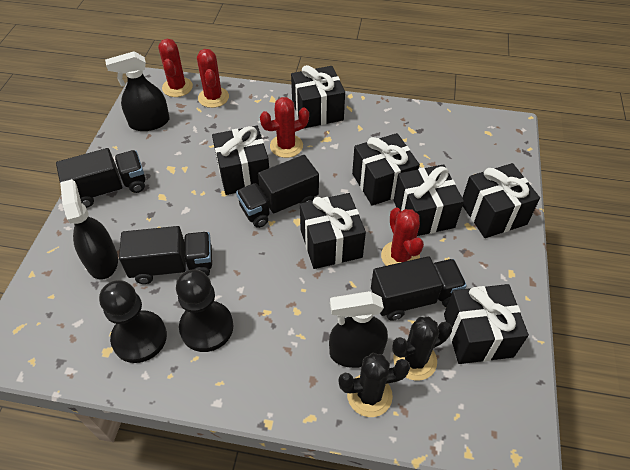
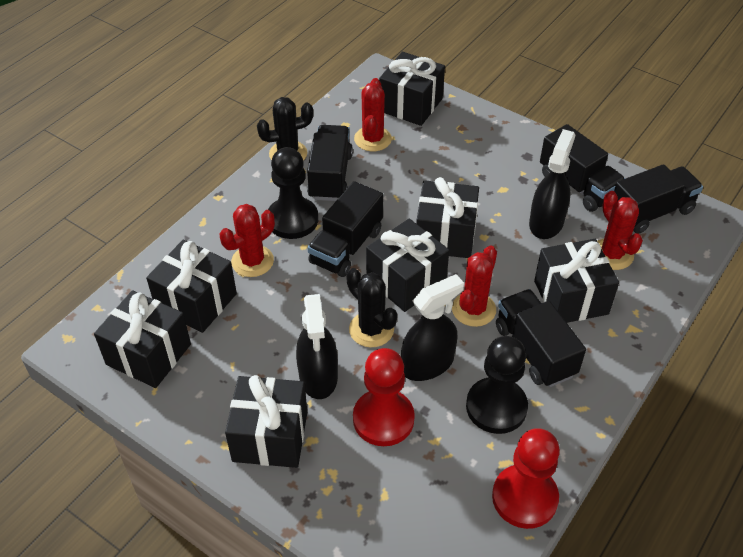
black truck: [56,148,145,208] [119,226,212,284] [236,155,319,228] [371,256,467,321] = 4 -> [307,125,353,201] [307,181,383,277] [496,289,586,387] [540,124,625,212] [614,164,703,234] = 5
red pawn: none = 0 -> [353,348,415,446] [492,428,560,529] = 2

